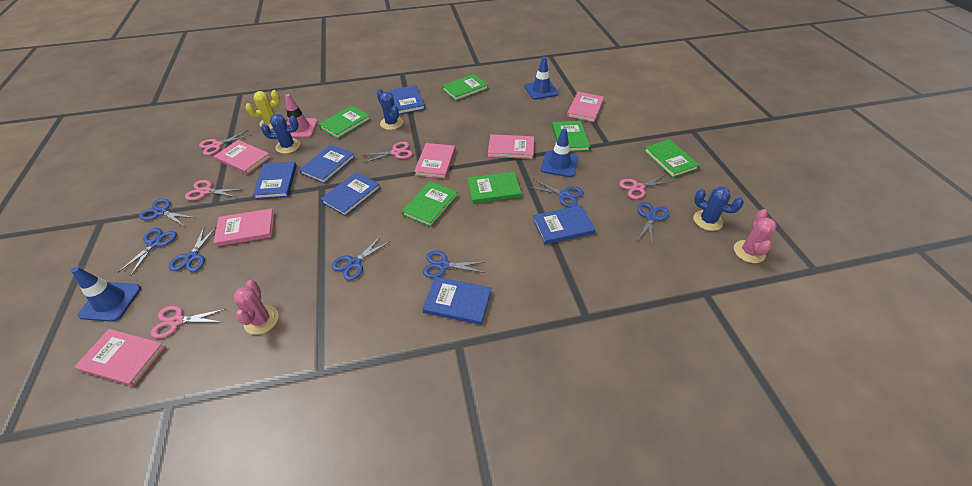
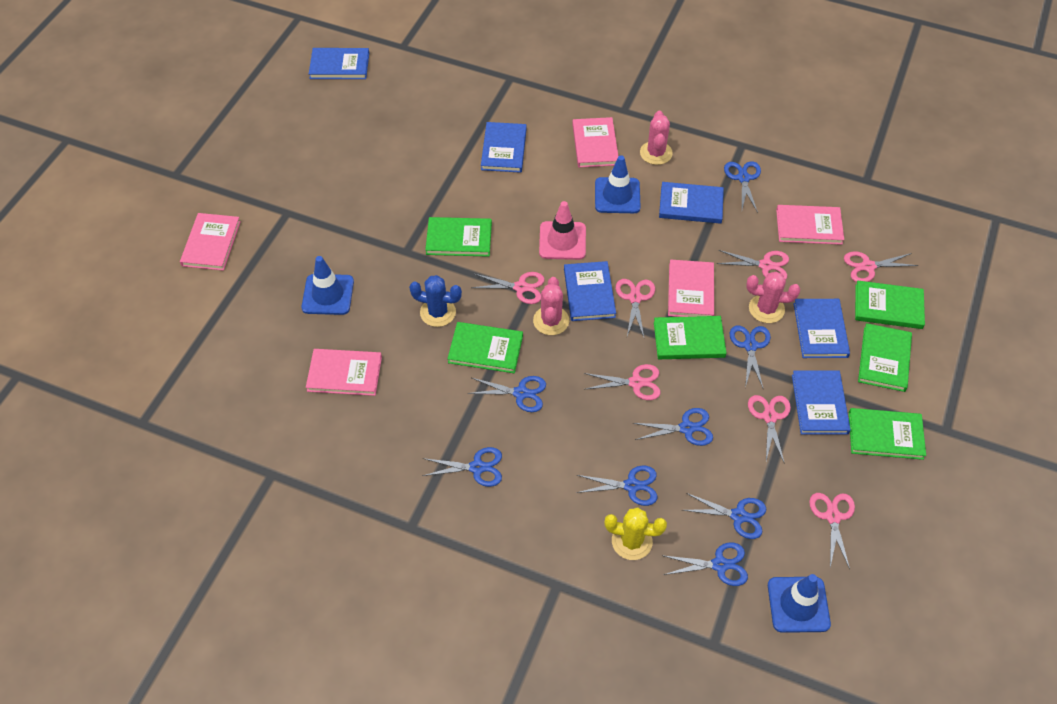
blue cactus: [261,114,300,154] [377,89,403,130] [693,187,744,231] = 3 -> [409,275,462,327] = 1
blue scissors: [117,228,177,276] [139,199,195,226] [169,226,217,272] [332,235,391,281] [423,251,485,278] [529,179,584,207] [637,202,669,244] = 7 -> [422,447,502,487] [468,376,546,412] [577,466,657,506] [633,408,713,446] [662,543,748,586] [683,493,766,539] [724,161,761,213] [730,326,771,388] = 8
pink book: [74,329,166,386] [213,209,274,247] [214,140,271,174] [414,143,455,179] [488,134,534,159] [567,92,604,122] = 6 -> [180,213,241,271] [306,349,382,396] [572,117,618,167] [668,260,714,317] [776,205,844,245] = 5
pink cactus: [233,280,278,335] [734,209,777,263] = 2 -> [533,277,569,335] [640,111,673,165] [746,272,800,323] = 3
pink scissors: [151,306,226,338] [185,180,244,201] [199,130,251,155] [363,142,413,163] [619,175,674,199] = 5 -> [471,272,545,304] [584,364,660,400] [616,279,655,337] [717,250,789,280] [748,395,791,464] [809,493,855,569] [844,251,918,282] = 7

